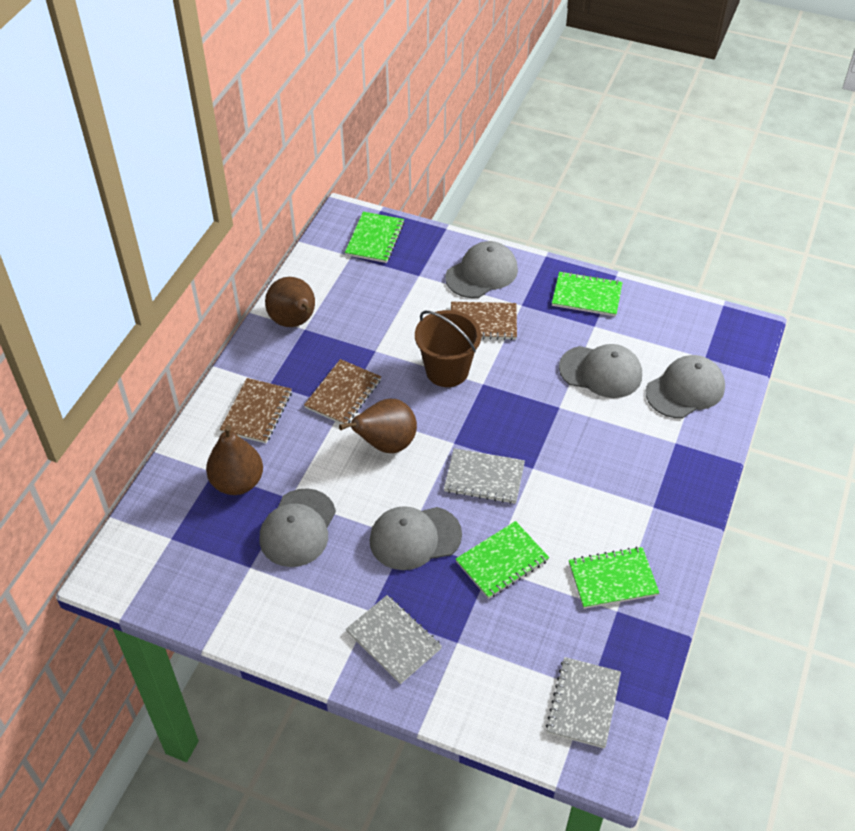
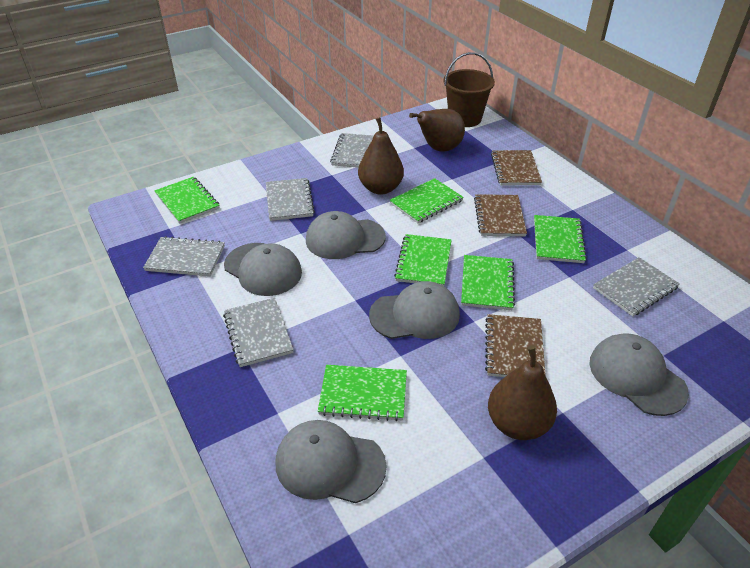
green notebook: [345,212,405,263] [456,521,549,599] [552,271,623,316] [569,547,659,609] = 4 -> [154,177,220,224] [318,365,407,421] [389,178,464,223] [394,234,452,286] [461,255,515,310] [534,215,587,263] = 6
grey notebook: [346,595,442,684] [444,448,525,504] [546,657,621,749] = 3 -> [143,236,225,277] [223,298,294,367] [266,178,315,221] [330,133,374,168] [593,257,680,316] = 5

